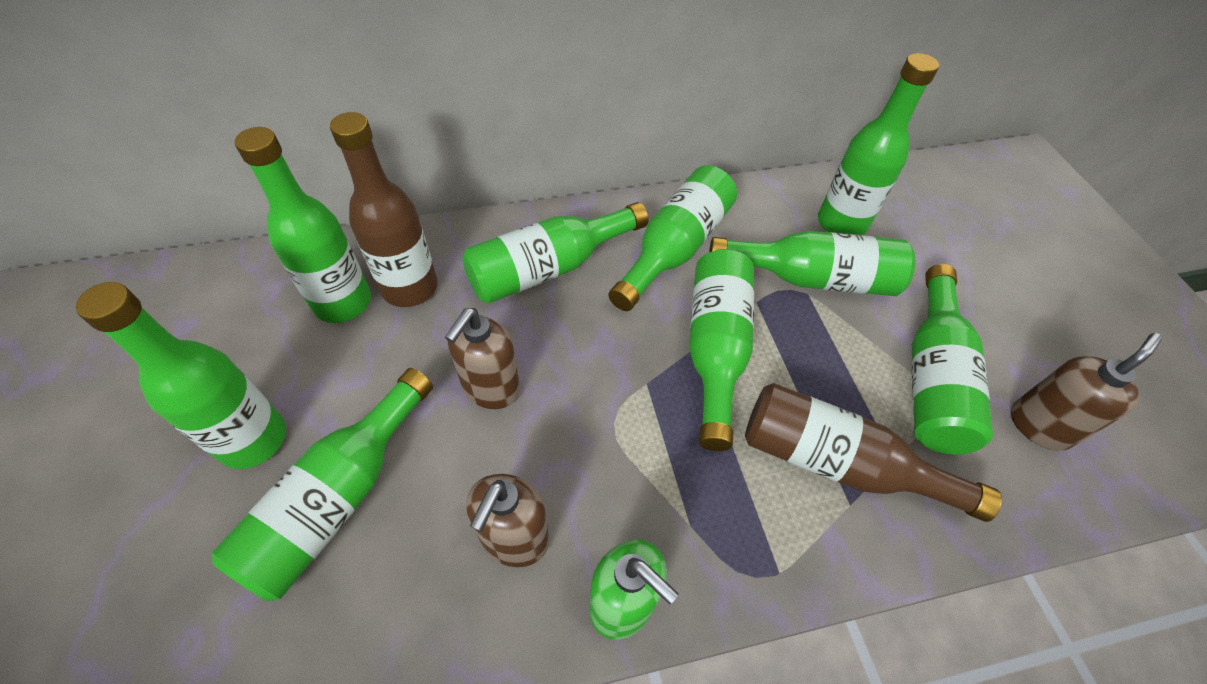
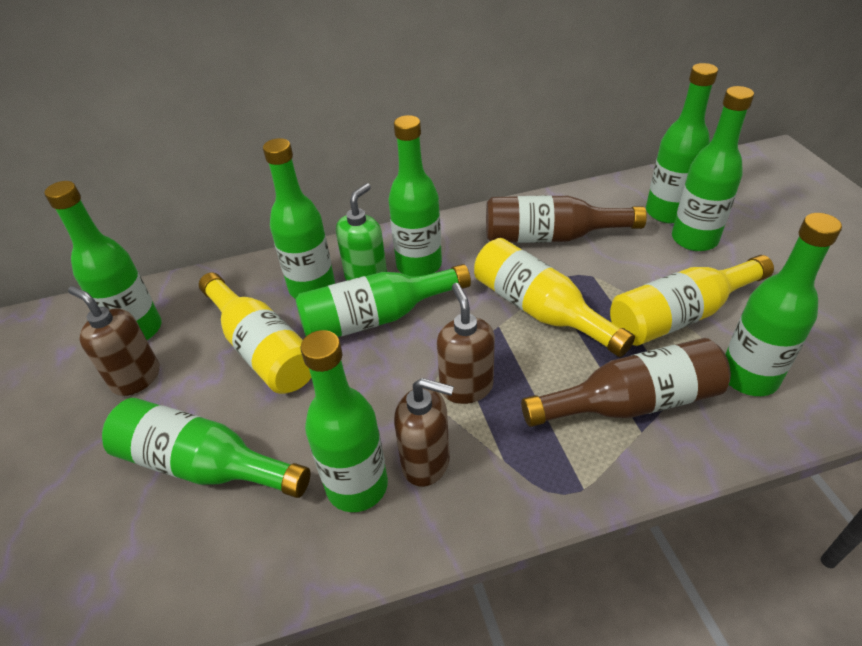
yellow bottle: none = 0 -> [199,273,311,394] [474,238,635,357] [610,255,774,346] = 3

